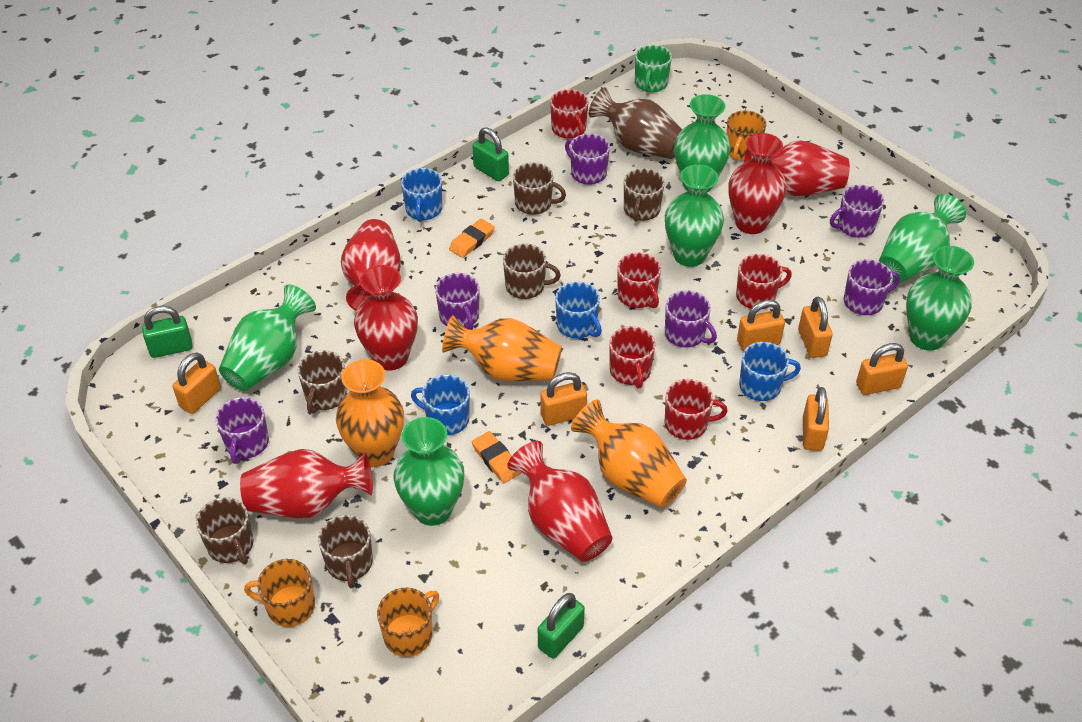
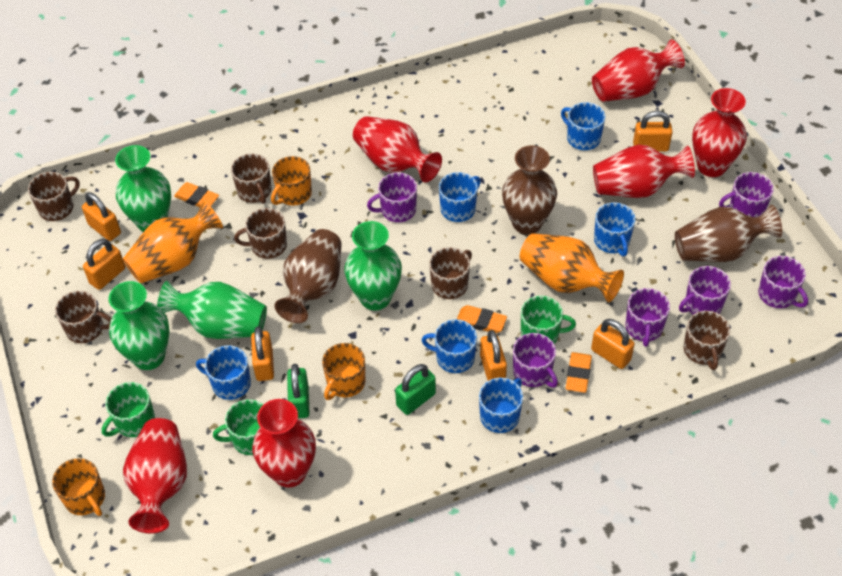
blue mug: [401,168,442,222] [411,375,470,435] [555,282,602,339] [739,342,801,401] = 4 -> [196,345,251,400] [422,319,477,373] [439,172,481,222] [479,378,523,433] [561,102,605,150] [594,203,636,256] = 6
brown vase: [589,87,682,159] = 1 -> [274,229,342,323] [502,145,557,235] [675,205,782,262] = 3
green mug: [635,45,672,92] = 1 -> [102,382,155,437] [213,399,263,455] [521,296,576,344] = 3
green padlock: [142,306,193,358] [472,127,509,181] [538,593,585,659] = 3 -> [287,364,309,419] [395,364,436,415] = 2
green vase: [219,284,316,391] [393,417,464,526] [665,164,724,267] [674,94,730,192] [879,194,966,283] [906,246,974,351] = 6 -> [108,281,170,370] [115,145,171,232] [157,281,267,339] [344,221,402,310] = 4
orange eraser: [449,219,495,258] [472,431,521,483] = 2 -> [174,182,219,207] [457,305,507,333] [566,352,592,393] = 3
orange vase: [336,359,404,467] [442,315,562,381] [571,399,687,508] = 3 -> [123,200,223,283] [520,233,624,302] = 2
red mug: [550,89,588,139] [609,326,655,388] [618,252,661,308] [665,379,728,440] [736,254,792,309] = 5 -> none = 0

